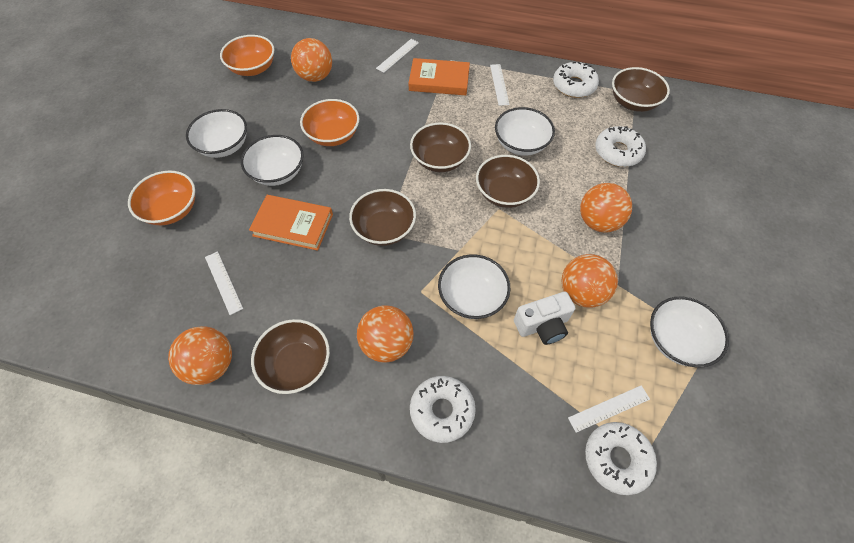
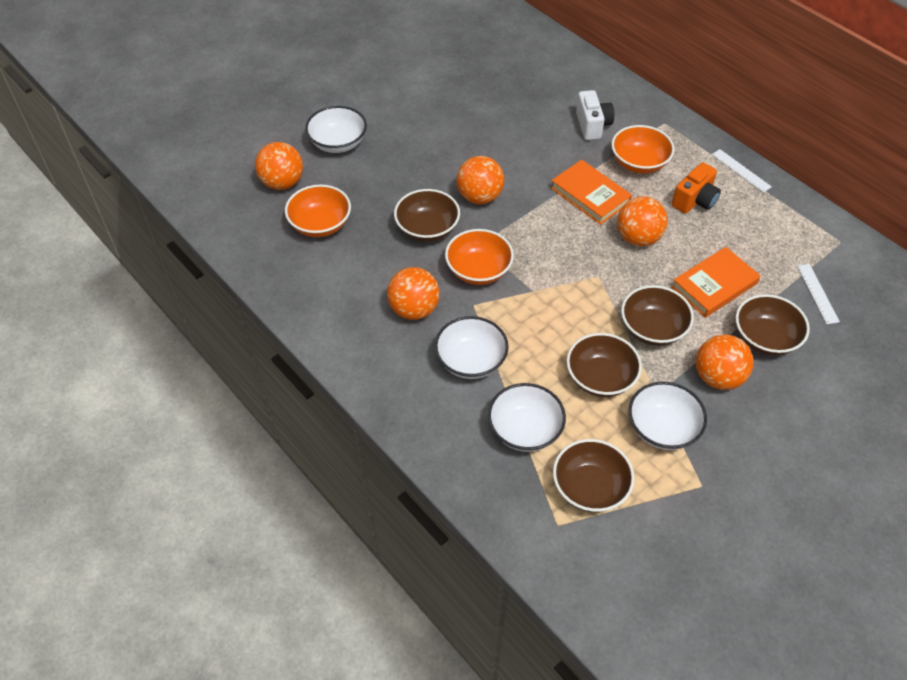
orange camera: none = 0 -> [672,162,721,214] = 1
white bowl: [186,109,247,158] [241,135,304,186] [438,254,510,319] [495,107,555,156] [650,296,729,368] = 5 -> [305,106,367,153] [435,316,509,379] [488,383,566,452] [629,382,707,450] = 4
white donut: [410,376,476,443] [553,62,599,98] [585,422,657,495] [595,126,646,167] = 4 -> none = 0
white ruler: [205,251,243,315] [376,39,419,73] [490,64,510,106] [568,385,650,433] = 4 -> [712,149,772,193] [797,264,840,324] = 2

